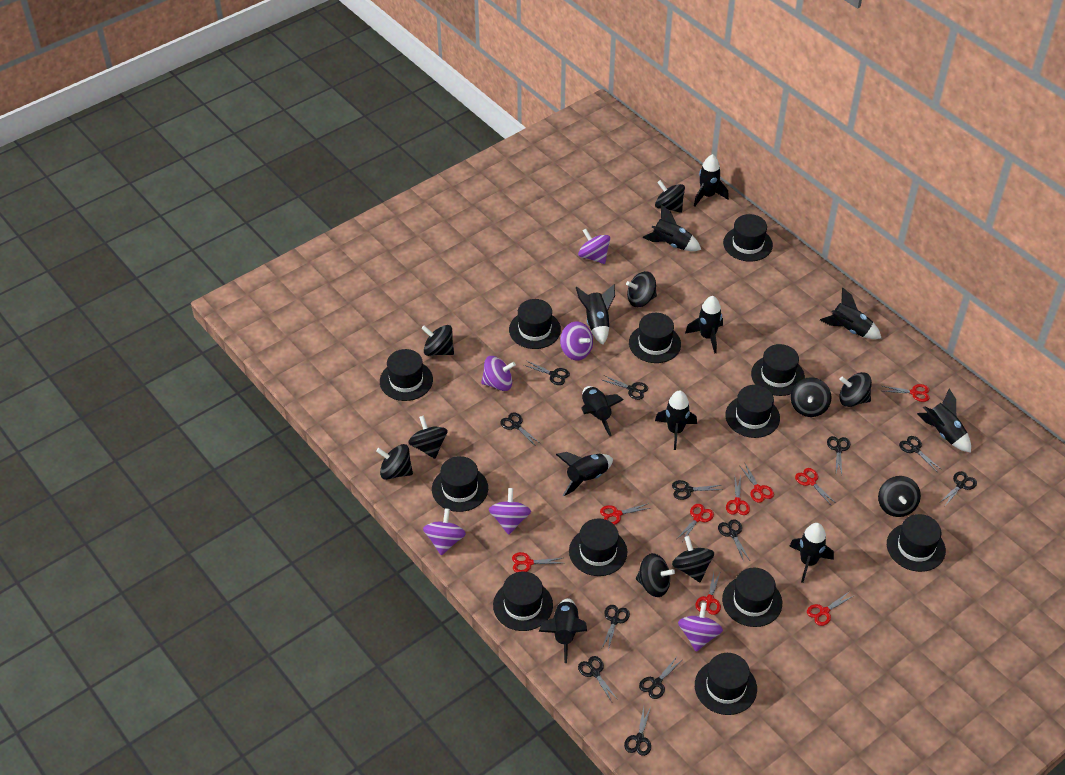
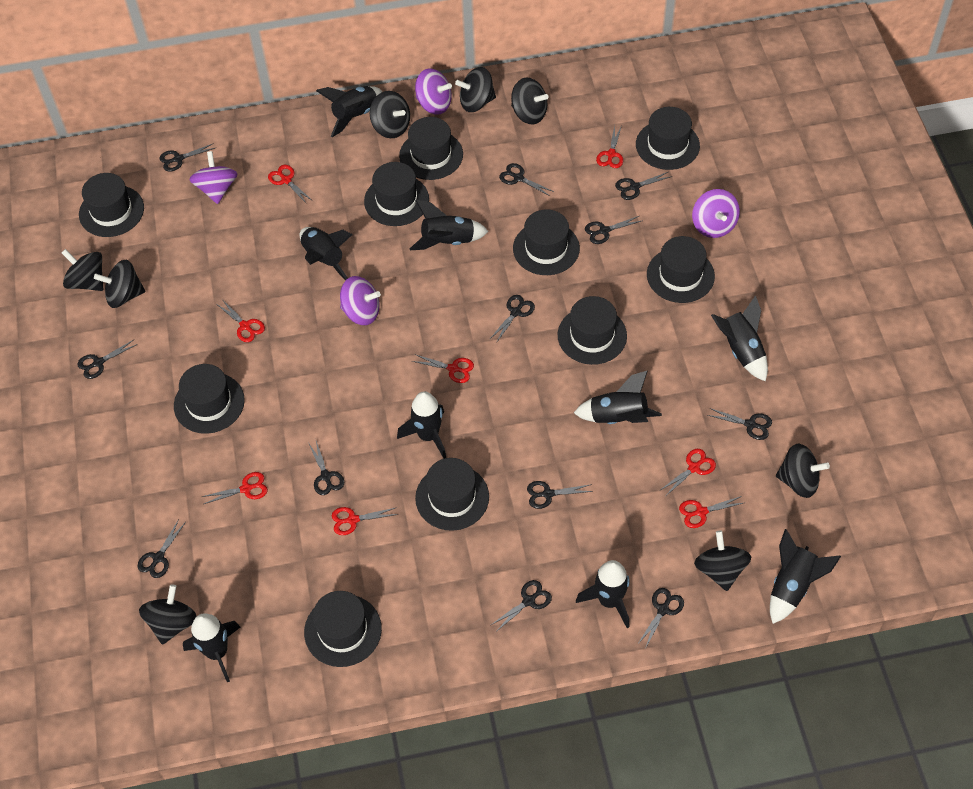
black hat: [380,349,433,401] [432,456,488,512] [493,571,553,631] [509,299,561,349] [569,518,627,576] [629,313,681,363] [695,653,757,715] [722,568,782,627] [723,214,773,262] [725,385,780,438] [751,344,805,396] [887,514,946,572] = 12 -> [79,173,144,237] [174,364,245,434] [304,591,382,667] [364,162,429,226] [399,117,463,180] [415,458,489,531] [513,209,580,275] [558,296,627,365] [636,107,700,170] [647,236,715,303] = 10
black rocket: [539,598,587,663] [556,452,613,496] [576,284,615,345] [581,386,624,436] [642,205,701,251] [655,390,697,450] [685,296,723,354] [694,154,729,206] [789,523,834,583] [820,287,881,339] [917,389,971,453] = 11 -> [183,613,240,682] [300,227,353,280] [316,86,382,137] [397,391,446,459] [410,200,489,250] [574,370,662,424] [576,560,629,628] [711,295,768,381] [770,529,841,624] = 9
black spinning top: [376,444,413,480] [408,416,448,459] [421,325,454,356] [626,271,657,307] [636,553,675,597] [655,180,685,213] [672,536,714,582] [791,377,832,417] [839,372,872,407] [878,476,921,517] = 10 -> [62,249,103,291] [94,260,146,308] [139,584,197,645] [370,91,410,138] [455,67,496,112] [511,78,549,124] [694,531,751,591] [776,444,830,498] = 8
purple spinning top: [423,508,466,555] [481,356,516,391] [489,488,531,535] [560,322,593,360] [578,229,610,264] [678,602,723,652] = 6 -> [189,151,238,204] [340,276,381,325] [415,69,452,115] [692,189,740,238] = 4
red scissors: [512,552,562,572] [600,503,650,525] [678,504,714,542] [695,571,721,615] [726,474,750,515] [739,464,774,503] [795,468,836,505] [807,592,853,626] [882,384,930,402] = 9 -> [201,472,268,504] [218,299,265,342] [268,165,313,204] [332,507,398,535] [412,354,474,383] [596,125,623,168] [659,449,716,496] [679,496,743,528] = 8

